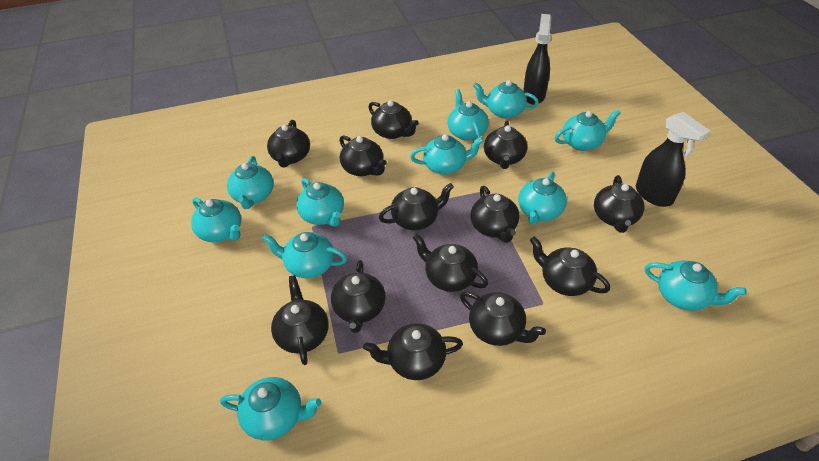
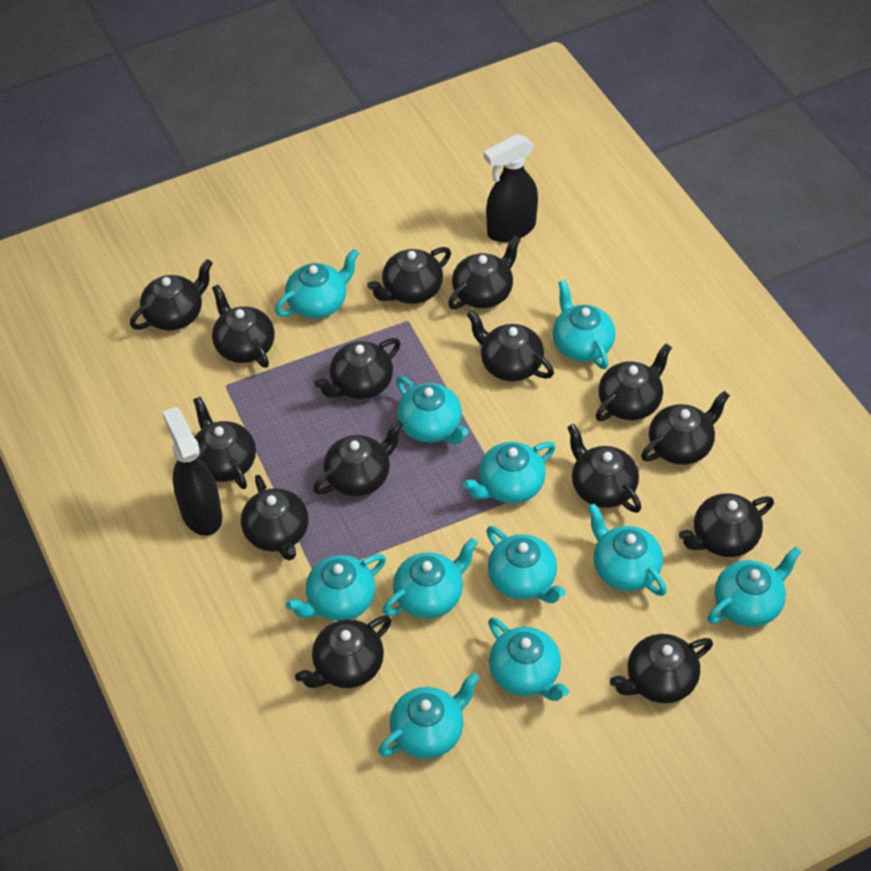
black teapot: [267,120,310,168] [271,275,329,365] [331,260,386,333] [340,135,387,176] [363,323,463,380] [368,100,419,139] [379,183,454,230] [413,234,488,292] [460,291,546,346] [470,186,520,243] [484,120,527,169] [530,236,610,296] [594,175,644,233] = 13 -> [130,259,213,331] [193,397,256,489] [212,285,275,368] [241,475,309,561] [295,615,392,688] [313,420,403,496] [314,338,401,399] [367,247,451,304] [448,235,521,309] [467,310,554,381] [567,424,641,513] [596,343,672,421] [610,634,713,703] [641,391,730,465] [679,493,774,557] = 15

